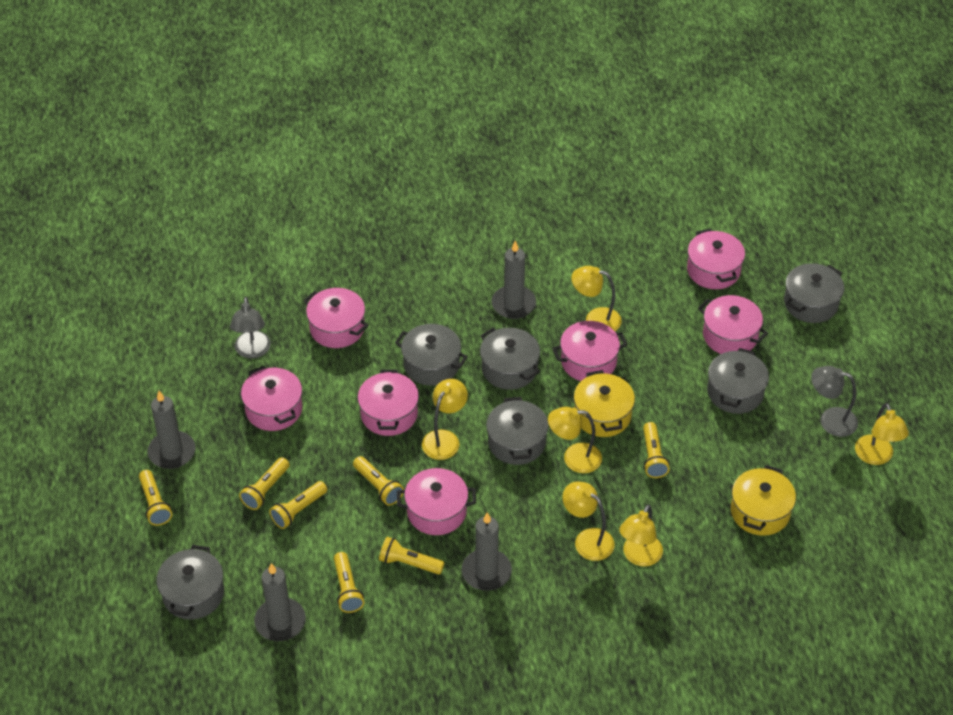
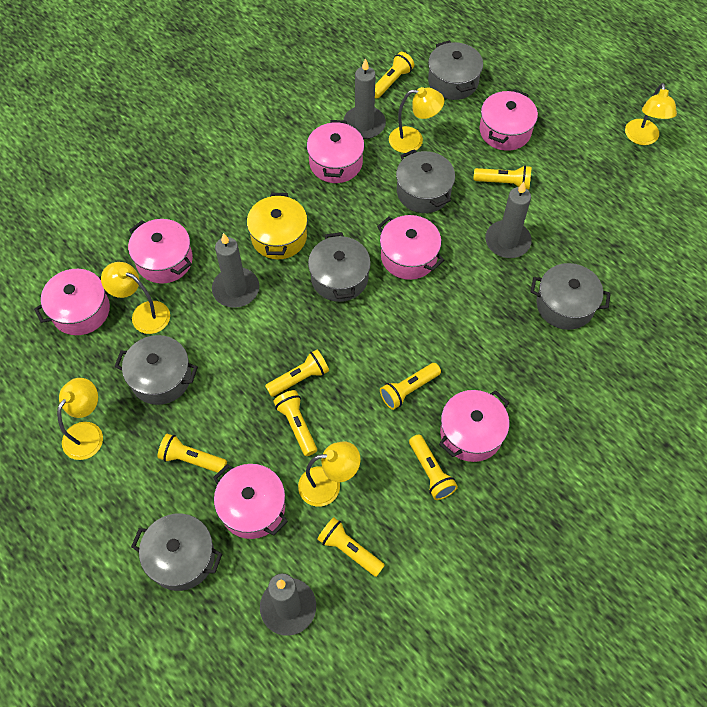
grey lamp: [230,297,271,359] [811,366,858,437] = 2 -> none = 0
yellow flashlight: [139,470,172,526] [239,457,290,510] [269,481,327,529] [334,552,364,613] [353,456,404,506] [379,537,445,575] [643,422,670,478] = 7 -> [157,434,227,473] [265,350,329,397] [273,390,317,456] [317,517,385,577] [375,52,414,99] [380,363,441,410] [409,434,458,500] [473,165,532,189] = 8
yellow lamp: [422,379,468,460] [548,407,602,473] [562,481,615,561] [571,266,622,331] [619,504,663,567] [855,403,909,465] = 6 -> [57,378,103,460] [101,262,170,334] [298,441,361,507] [389,87,444,153] [625,83,677,145] = 5
yellow pot: [574,370,635,437] [731,465,796,536] = 2 -> [247,193,308,260] = 1

